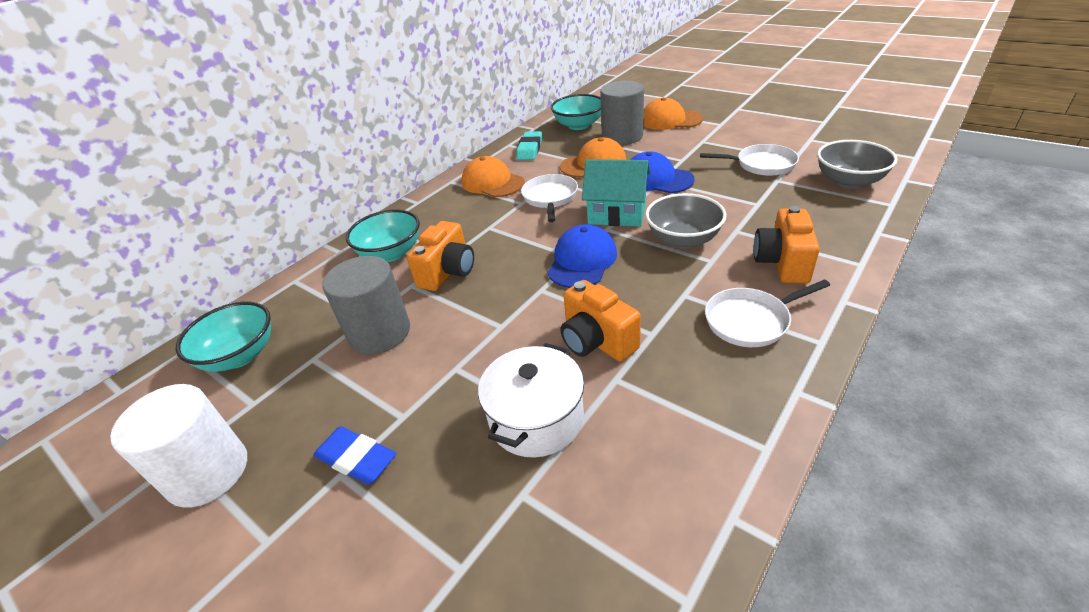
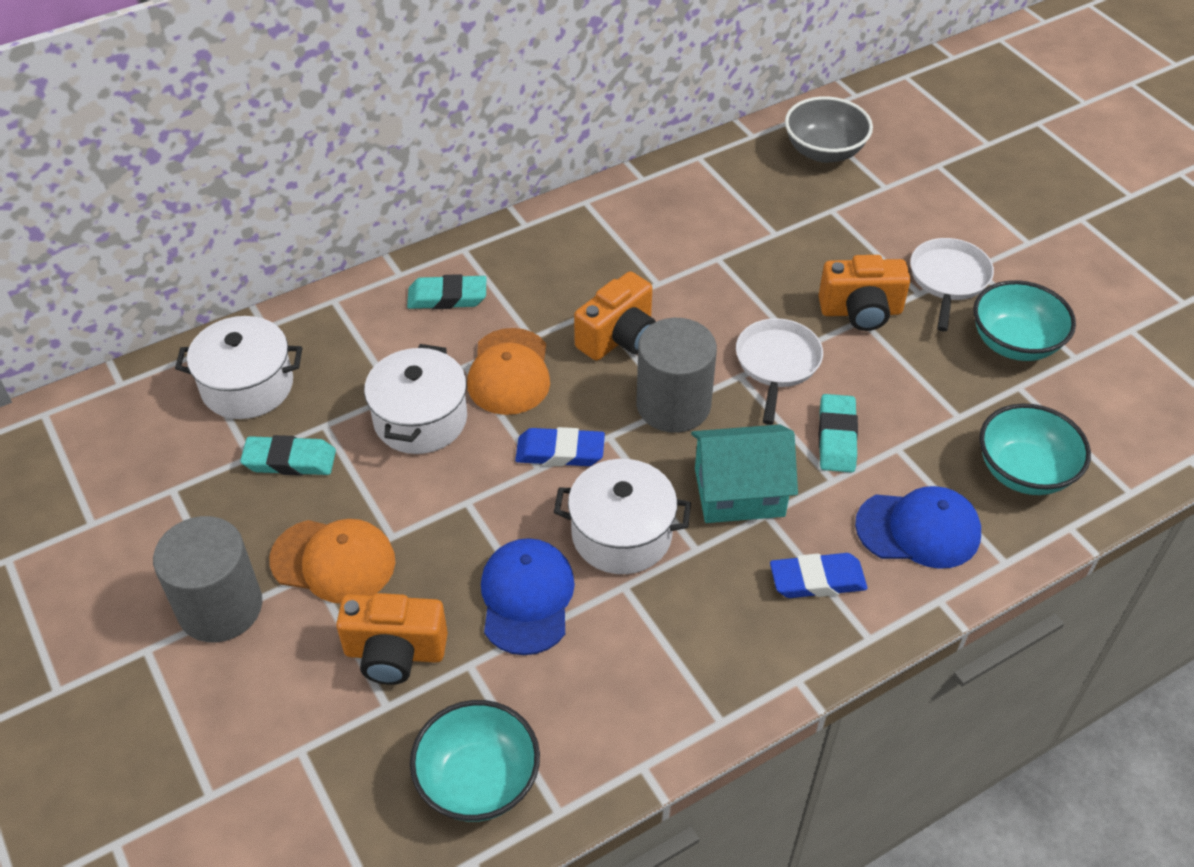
blue eraser: [313,426,396,485] = 1 -> [515,427,605,466] [770,553,867,598] = 2
grey bowl: [645,193,727,249] [817,140,898,189] = 2 -> [785,96,873,163] = 1
orange cap: [461,156,525,197] [560,137,626,178] [643,97,703,130] = 3 -> [269,519,395,603] [467,328,550,415] = 2
turquoise eraser: [516,131,542,160] = 1 -> [240,435,336,476] [407,274,486,309] [819,394,858,472] = 3
white cylinder: [110,384,247,508] = 1 -> none = 0
white pan: [521,174,578,222] [700,144,799,176] [705,279,830,347] = 3 -> [736,318,823,425] [910,238,994,331] = 2
white pot: [478,343,584,458] = 1 -> [175,316,302,419] [364,344,467,454] [554,459,691,574] = 3

